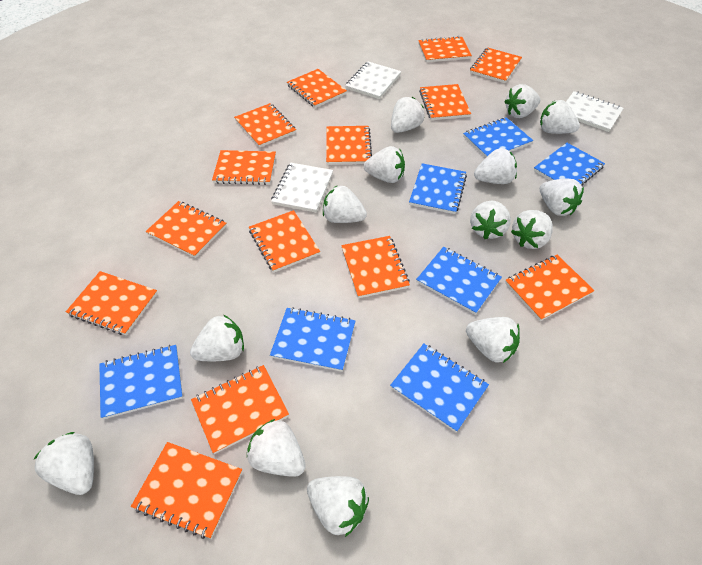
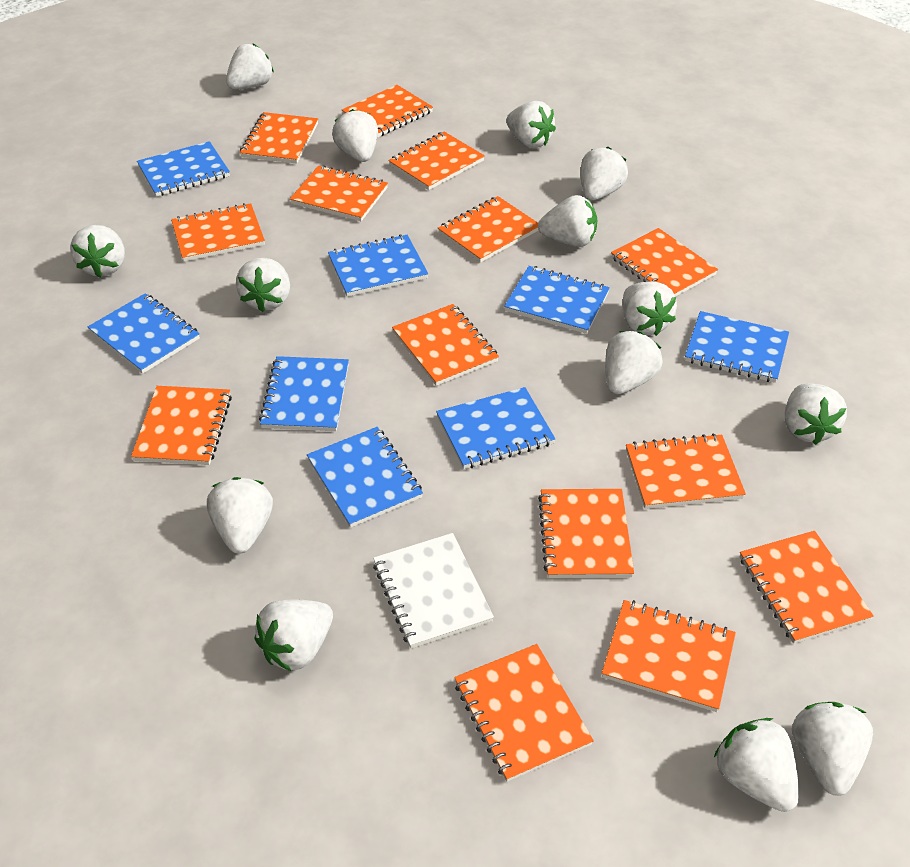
blue notebook: [99,345,183,419] [270,307,355,372] [390,344,489,432] [409,163,467,214] [416,247,502,315] [463,117,533,158] [534,143,605,186] = 7 -> [88,293,200,374] [137,141,230,197] [259,356,349,431] [307,427,423,528] [328,234,428,297] [436,387,555,469] [504,266,610,334] [685,311,789,383] = 8
white notebook: [271,163,333,212] [345,62,401,99] [566,91,624,132] = 3 -> [373,533,494,648] = 1

